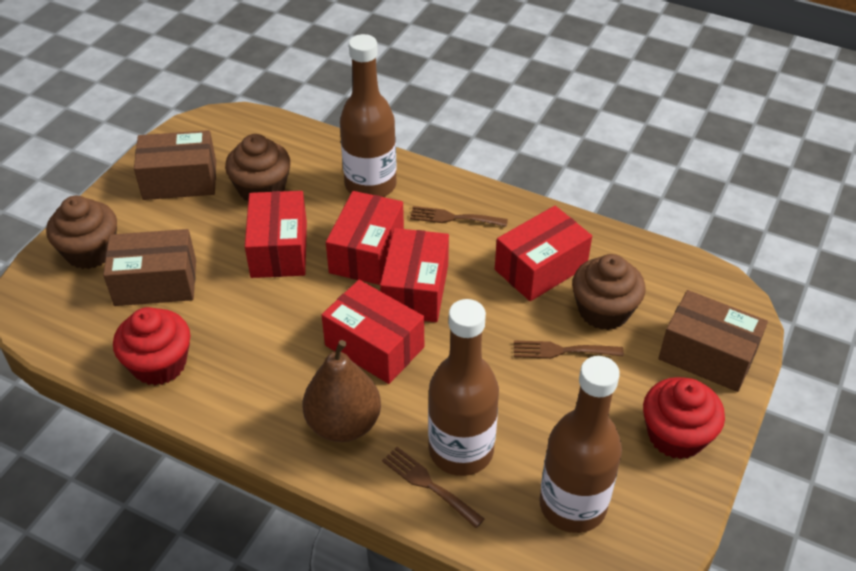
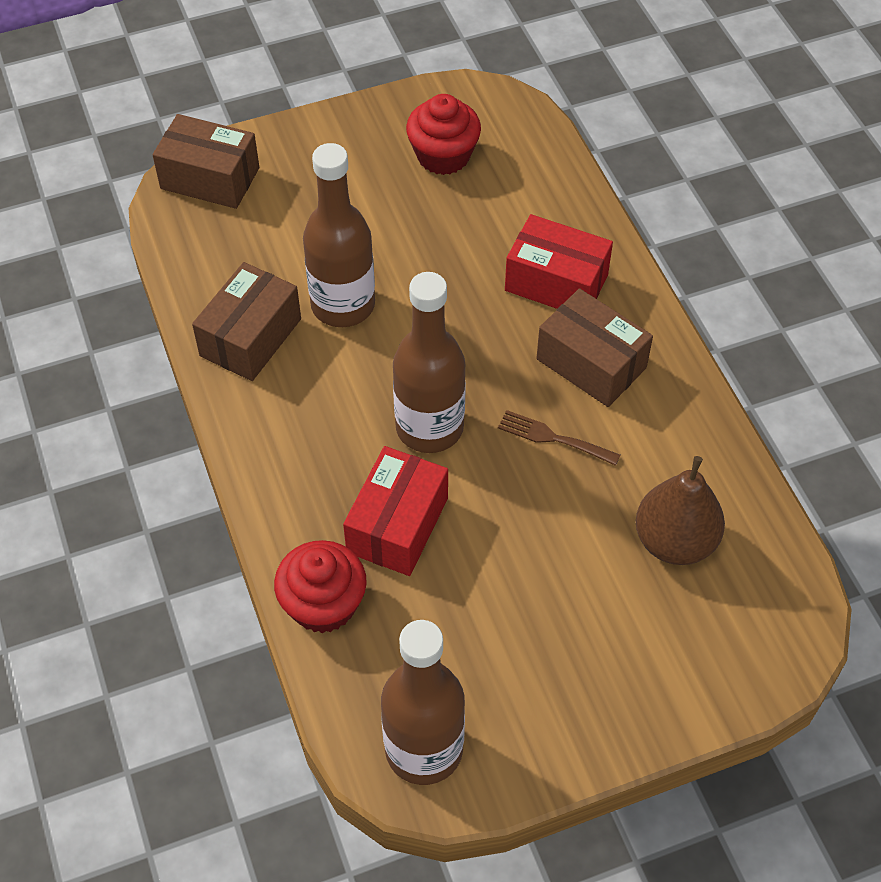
brown cupcake: [46,196,117,269] [225,134,291,201] [572,254,646,330] = 3 -> none = 0
brown fork: [382,447,485,528] [410,206,508,227] [514,341,624,359] = 3 -> [498,410,620,466] = 1
red box: [245,191,307,278] [321,280,424,384] [326,191,404,285] [380,228,449,322] [495,206,592,301] = 5 -> [343,446,448,576] [505,214,613,309] = 2

